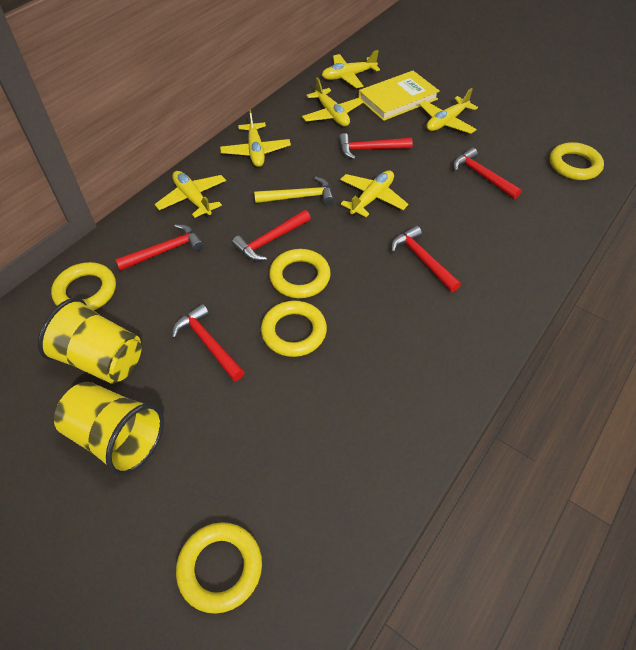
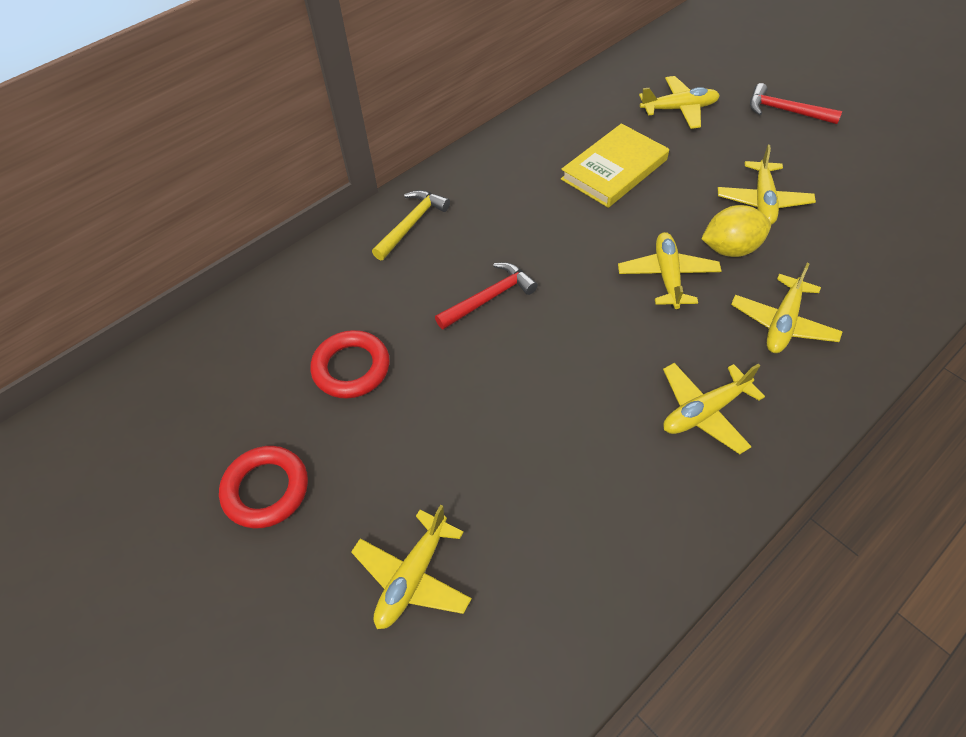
red hammer: [115,224,204,271] [172,304,245,381] [232,210,311,261] [339,133,413,160] [391,226,461,292] [453,148,522,199] = 6 -> [435,262,538,330] [750,83,842,124] = 2
red ring: none = 0 -> [219,446,308,528] [310,330,390,399] = 2
yellow cup: [38,298,141,384] [54,382,164,476] = 2 -> none = 0
yellow lemon: none = 0 -> [701,205,771,257] = 1
yellow ring: [51,262,116,310] [176,522,262,614] [261,301,327,357] [269,249,331,298] [550,142,604,180] = 5 -> none = 0

